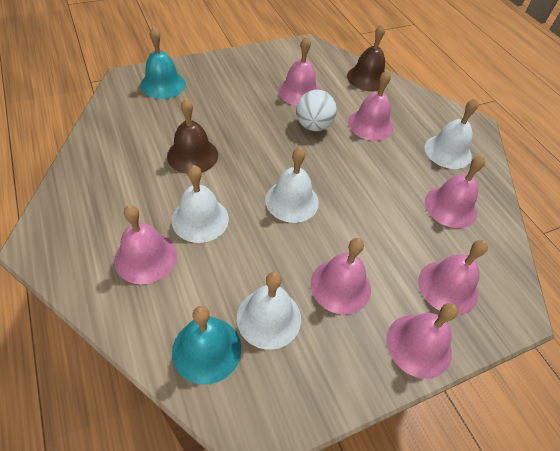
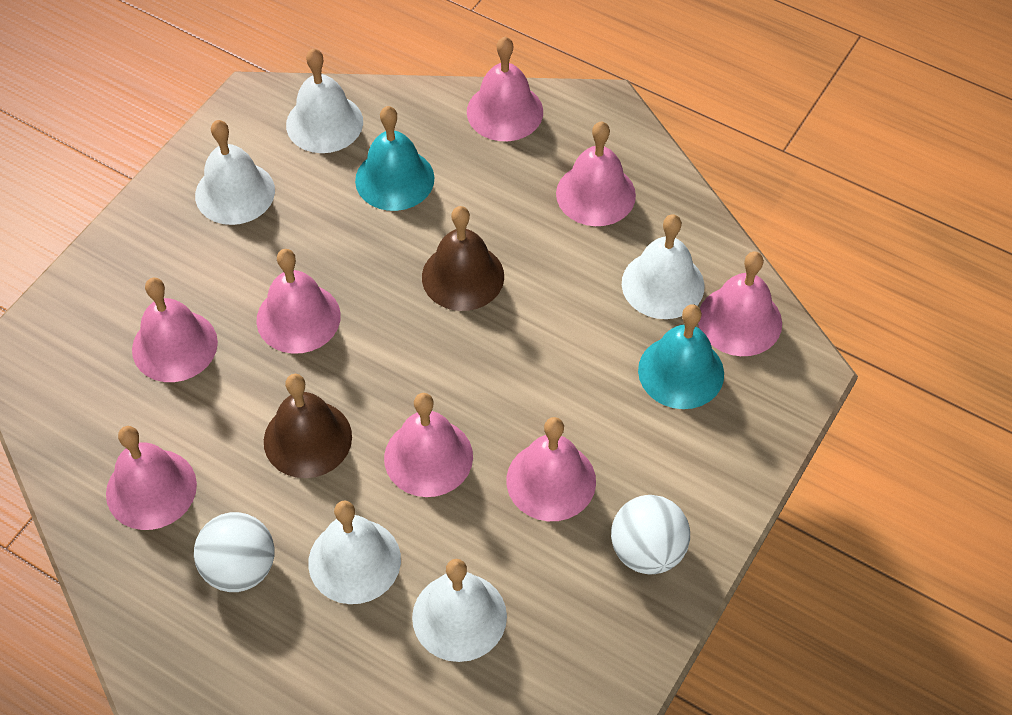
pink bell: [114,205,177,284] [278,36,320,106] [311,238,371,315] [348,70,393,141] [386,303,458,379] [418,240,488,315] [425,155,485,228] = 7 -> [106,426,197,530] [132,278,218,382] [256,249,341,354] [384,393,473,497] [467,37,543,141] [506,417,596,521] [556,122,636,226] [698,252,782,356] = 8
white ball: [296,90,337,131] = 1 -> [194,512,274,592] [611,495,690,575] = 2
white bell: [172,165,229,243] [237,272,301,350] [265,147,319,223] [424,98,478,169] = 4 -> [195,120,275,225] [286,48,363,153] [308,501,401,604] [412,559,507,662] [622,214,704,319] = 5

